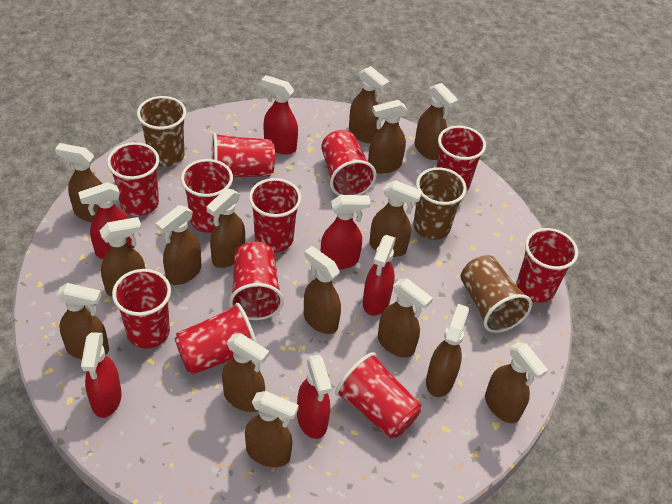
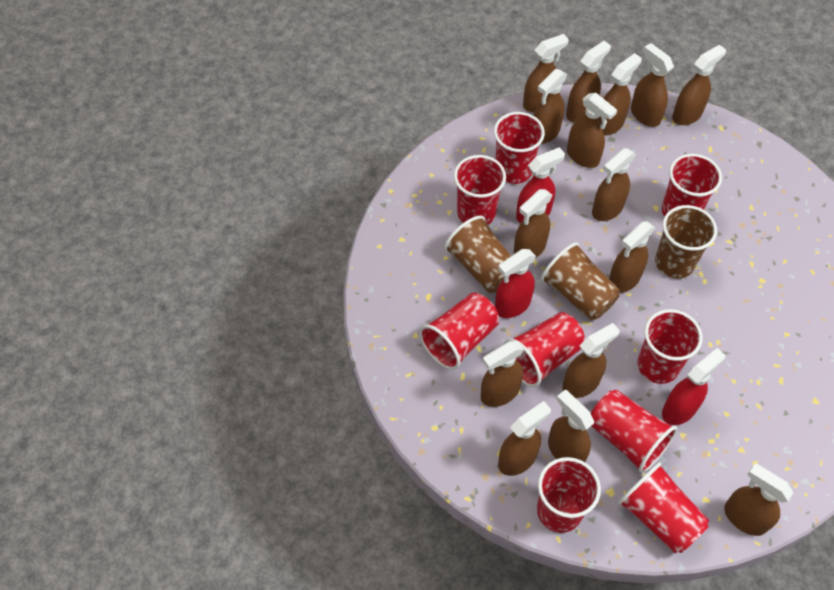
red cup: [107,142,159,216] [112,269,171,349] [174,303,257,375] [181,159,233,233] [211,132,275,177] [229,241,284,320] [249,178,301,252] [321,130,376,196] [335,352,421,439] [437,125,486,192] [517,228,578,303] = 11 -> [419,293,499,370] [454,155,506,225] [494,112,545,184] [503,312,585,387] [537,457,601,533] [591,389,677,473] [617,462,709,553] [637,309,703,384] [662,154,722,217] = 9
red spray bottle: [78,182,135,259] [81,332,122,418] [261,75,298,155] [297,355,332,439] [321,195,371,269] [363,235,396,316] = 6 -> [495,249,536,318] [516,147,565,223] [662,348,725,425] = 3

